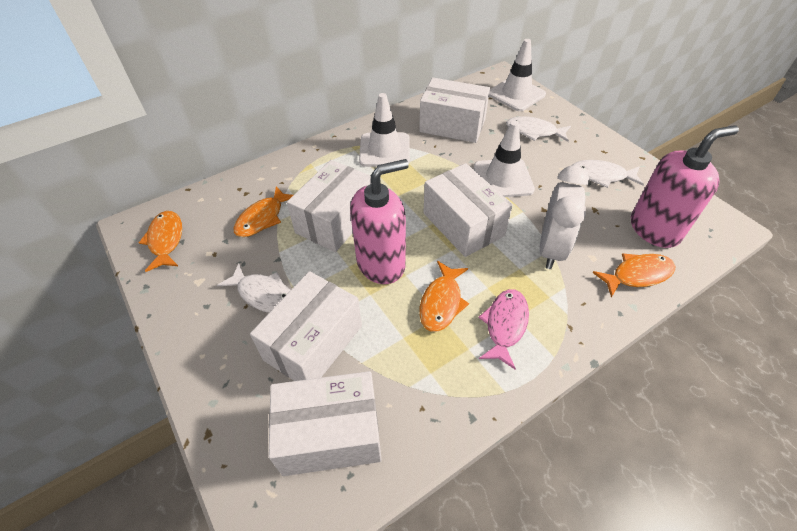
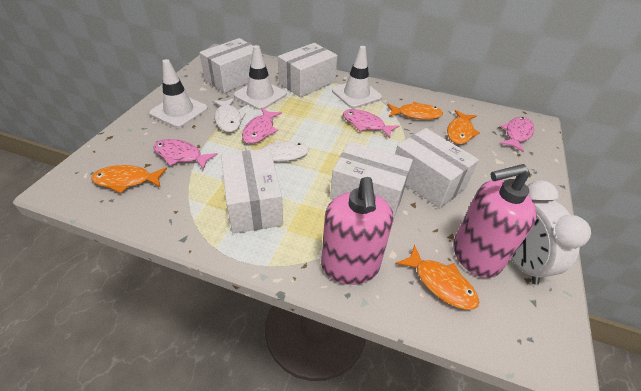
pink fish: [478,289,529,370] = 1 -> [153,139,218,170] [242,108,282,144] [343,109,399,138] [500,117,534,152] = 4
white fish: [217,264,290,313] [506,116,571,142] [571,160,644,188] = 3 -> [213,98,246,132] [245,140,309,162] = 2

